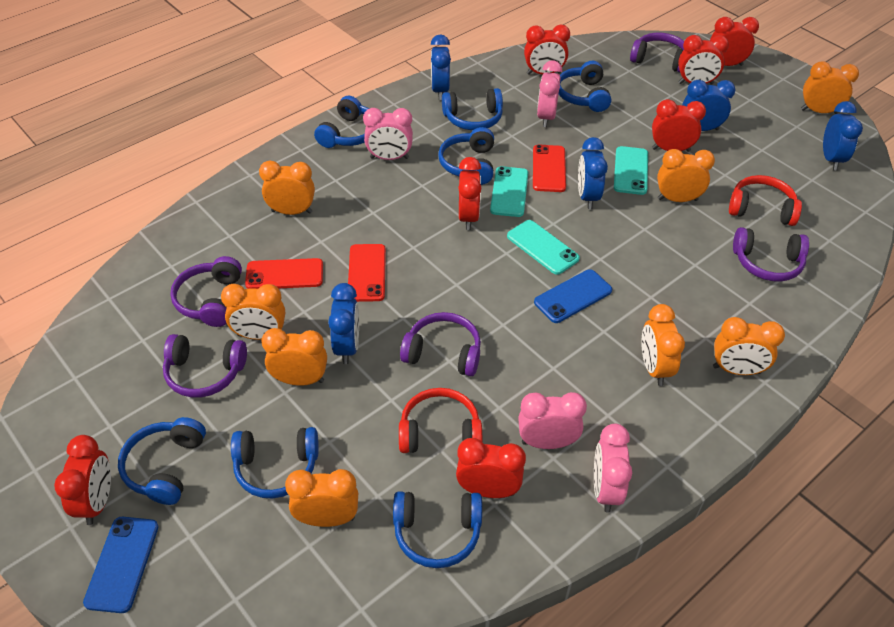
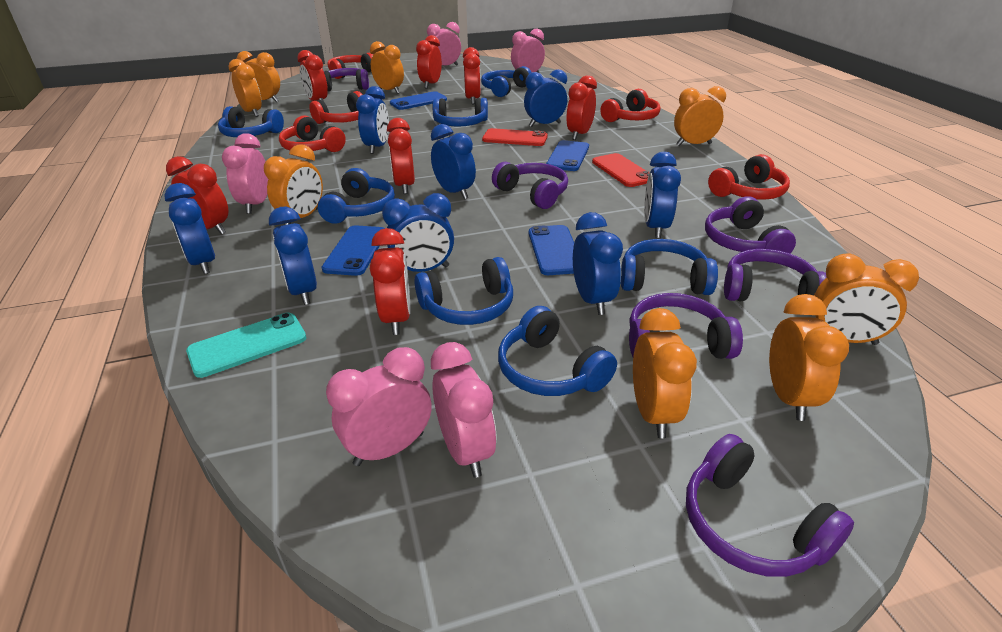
blue clock: [328,283,359,364] [431,34,451,100] [578,137,608,209] [682,80,735,131] [823,101,863,170] = 5 -> [164,183,215,274] [269,207,317,305] [356,86,389,154] [382,193,454,272] [431,124,476,199] [524,69,567,127] [573,212,623,315] [644,152,681,238] = 8
blue phone: [83,517,159,613] [534,269,612,323] = 2 -> [321,225,385,276] [390,91,447,110] [529,225,574,275] [546,140,589,171] = 4
pink clock: [363,108,413,160] [518,392,587,449] [537,60,562,127] [594,423,632,513] = 4 -> [222,133,268,214] [326,347,432,466] [427,22,461,66] [431,342,497,478] [511,29,545,73] = 5
purple headphones: [163,334,247,398] [170,256,242,327] [400,312,481,376] [630,33,684,73] [733,227,809,282] = 5 -> [324,68,369,91] [492,162,568,209] [629,293,743,359] [686,434,854,577] [705,196,796,253] [724,249,827,302] = 6
red headphones: [399,388,482,453] [729,175,802,226] = 2 -> [279,116,346,152] [309,91,363,124] [327,53,373,79] [600,89,660,122] [708,154,790,200] = 5
red phone: [245,258,323,289] [348,244,386,302] [533,144,566,192] = 3 -> [482,128,548,146] [592,153,650,187] = 2
turquoise phone: [490,166,528,217] [507,220,580,275] [614,146,648,195] = 3 -> [186,313,306,378] = 1

